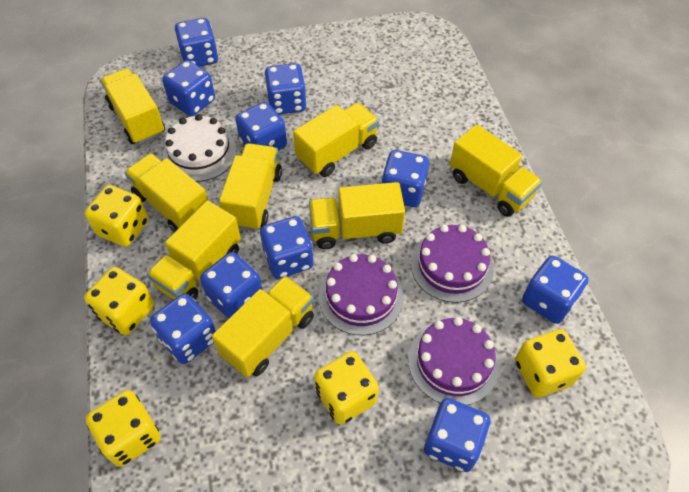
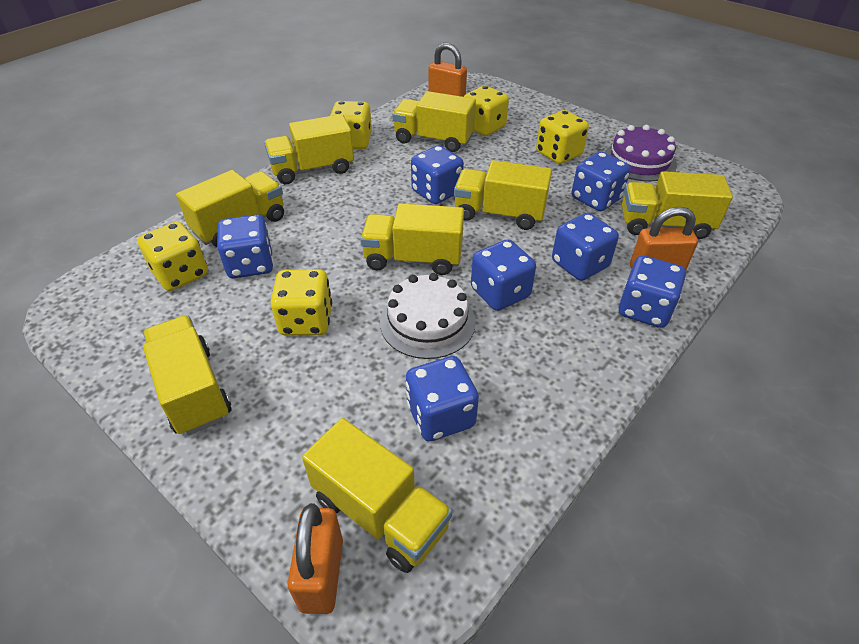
blue dice: [150,293,216,364] [162,60,215,116] [175,18,218,67] [200,252,263,319] [235,102,287,151] [260,216,314,279] [264,63,307,114] [381,150,429,207] [424,398,490,472] [522,256,589,324] = 10 -> [217,215,273,278] [406,356,479,441] [411,145,464,204] [471,239,536,311] [552,213,619,281] [572,152,631,211] [619,255,686,328] = 7
orange padlock: none = 0 -> [287,503,343,614] [428,43,467,97] [630,207,698,270] = 3
purple cake: [319,254,404,335] [408,317,499,405] [411,225,494,303] = 3 -> [605,125,677,182] = 1

